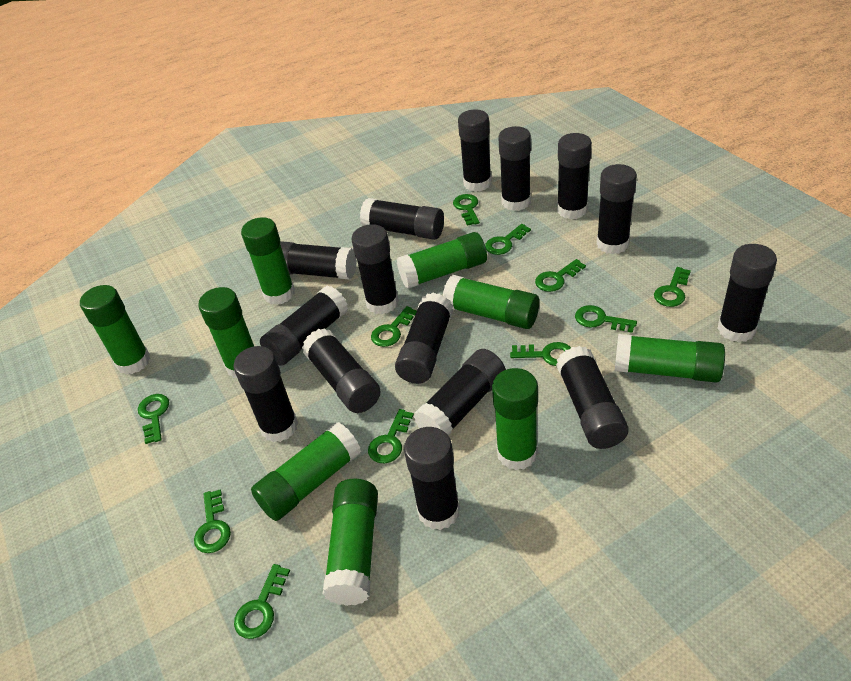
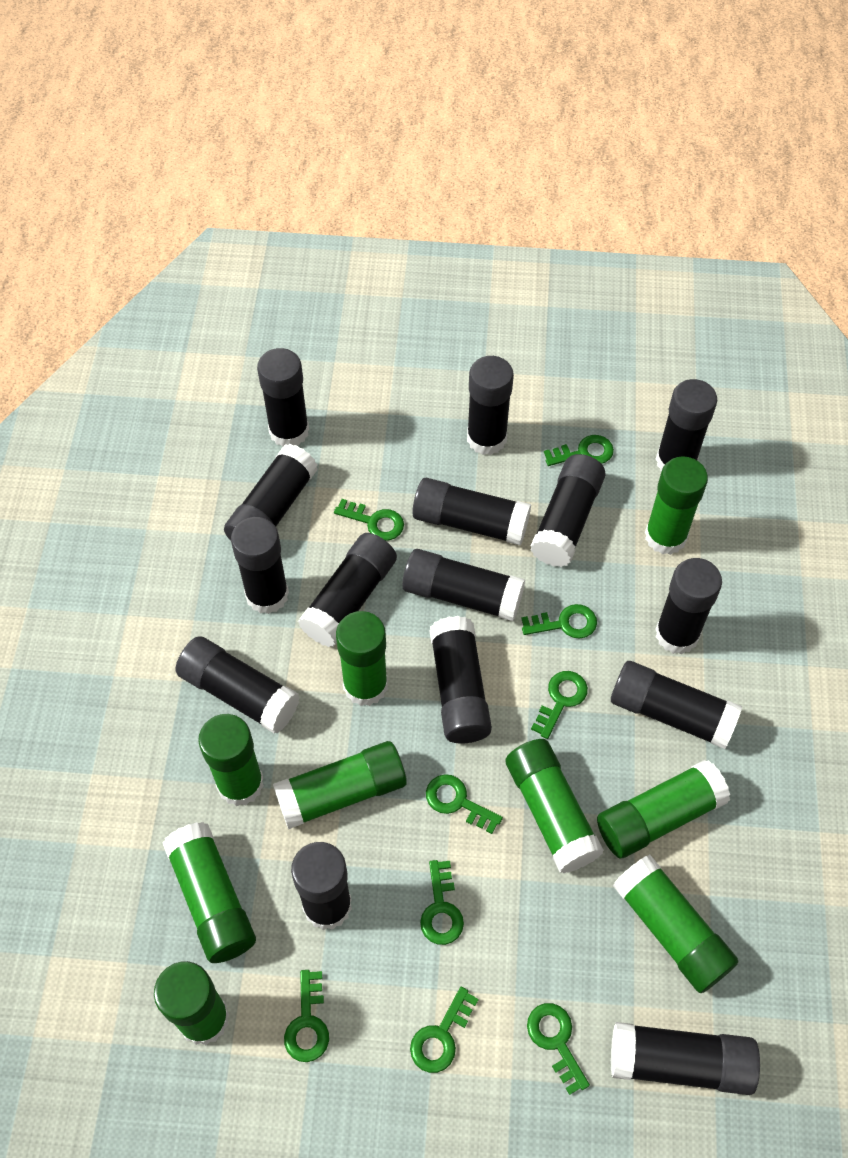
green key: [138,394,169,444] [194,490,231,553] [234,564,290,639] [368,409,414,463] [371,306,417,347] [453,194,480,226] [485,224,531,255] [510,342,571,366] [535,259,586,292] [575,305,637,333] [654,267,691,307] = 11 -> [284,970,329,1062] [334,499,404,541] [410,987,479,1073] [420,860,464,945] [426,774,503,834] [521,604,597,639] [527,1003,590,1095] [531,671,588,739] [544,435,614,466] = 9

